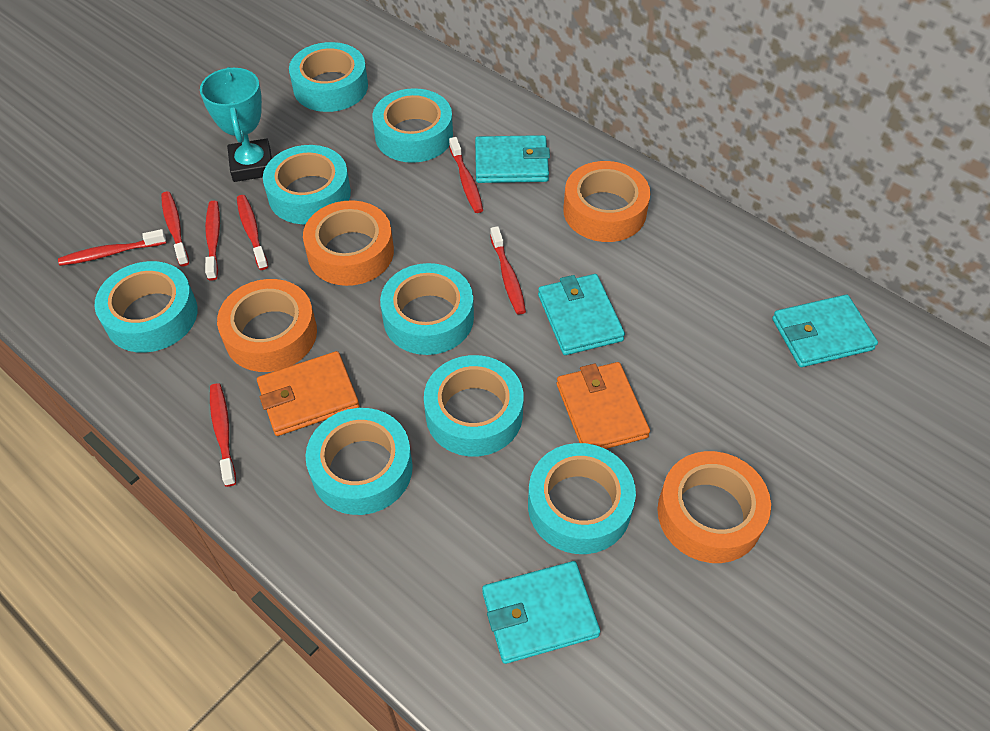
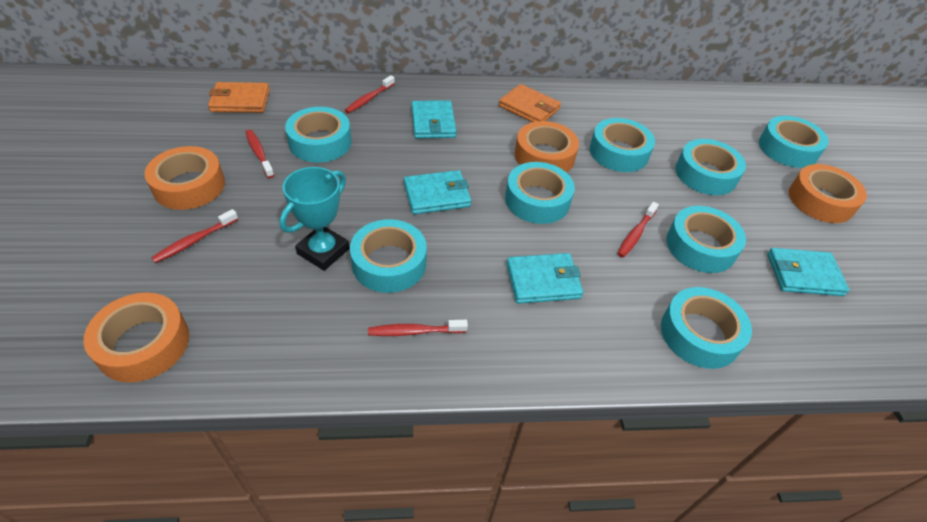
red toothbrush: [58,229,167,266] [161,191,189,266] [205,201,220,281] [210,383,236,487] [237,195,268,270] [449,137,483,213] [490,226,526,315] = 7 -> [151,209,238,263] [246,129,274,178] [345,75,395,113] [368,320,468,336] [617,202,659,258] = 5

